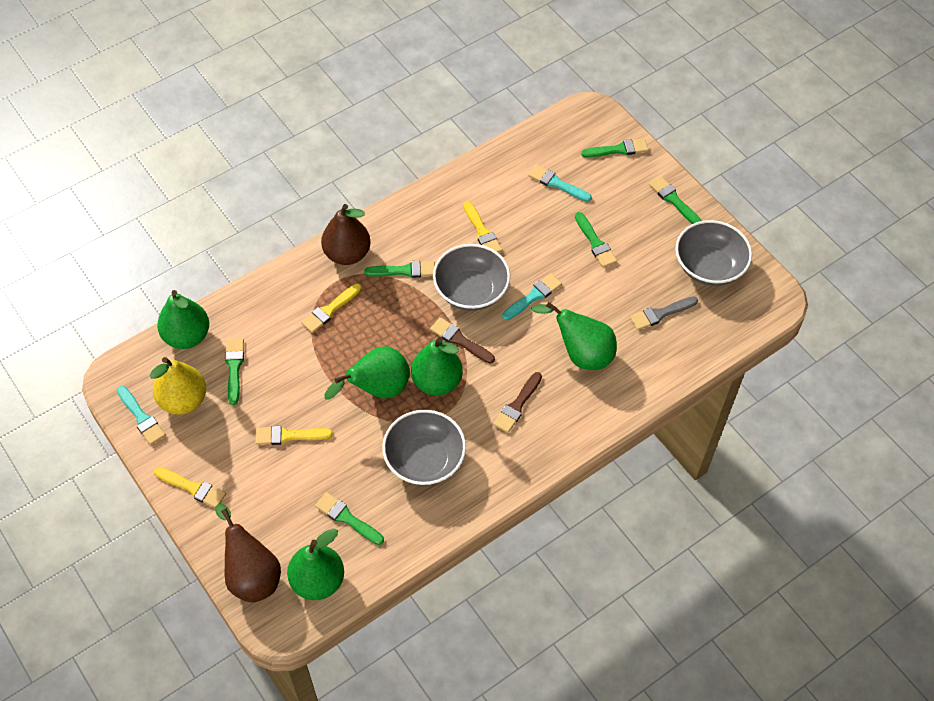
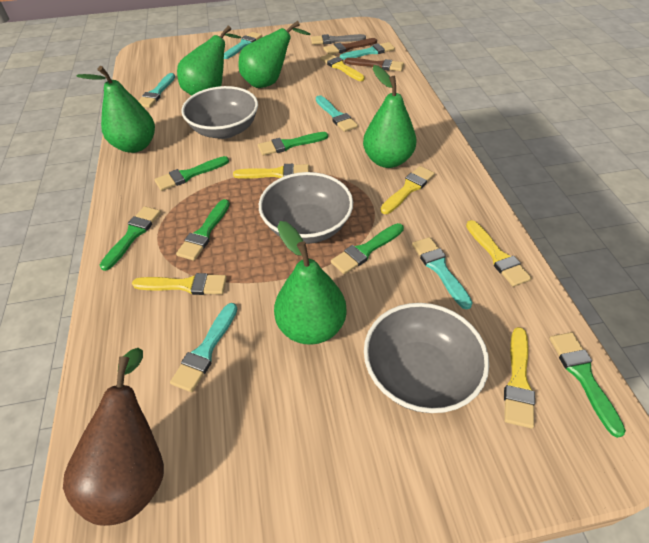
brown pear: [215,504,281,603] [321,204,370,265] = 2 -> [63,348,164,526] = 1
turquoise brush: [117,386,166,445] [502,273,562,320] [528,164,592,202] = 3 -> [138,73,175,108] [170,303,237,392] [224,32,262,59] [316,95,358,132] [340,42,395,60] [412,237,473,309] = 6
yellow brush: [154,467,226,508] [255,426,333,445] [301,283,361,333] [463,201,502,253] = 4 -> [132,273,227,295] [233,164,309,179] [320,53,365,81] [380,166,435,214] [466,220,532,287] [504,327,535,429] = 6
yellow pear: [150,357,206,415] = 1 -> none = 0

